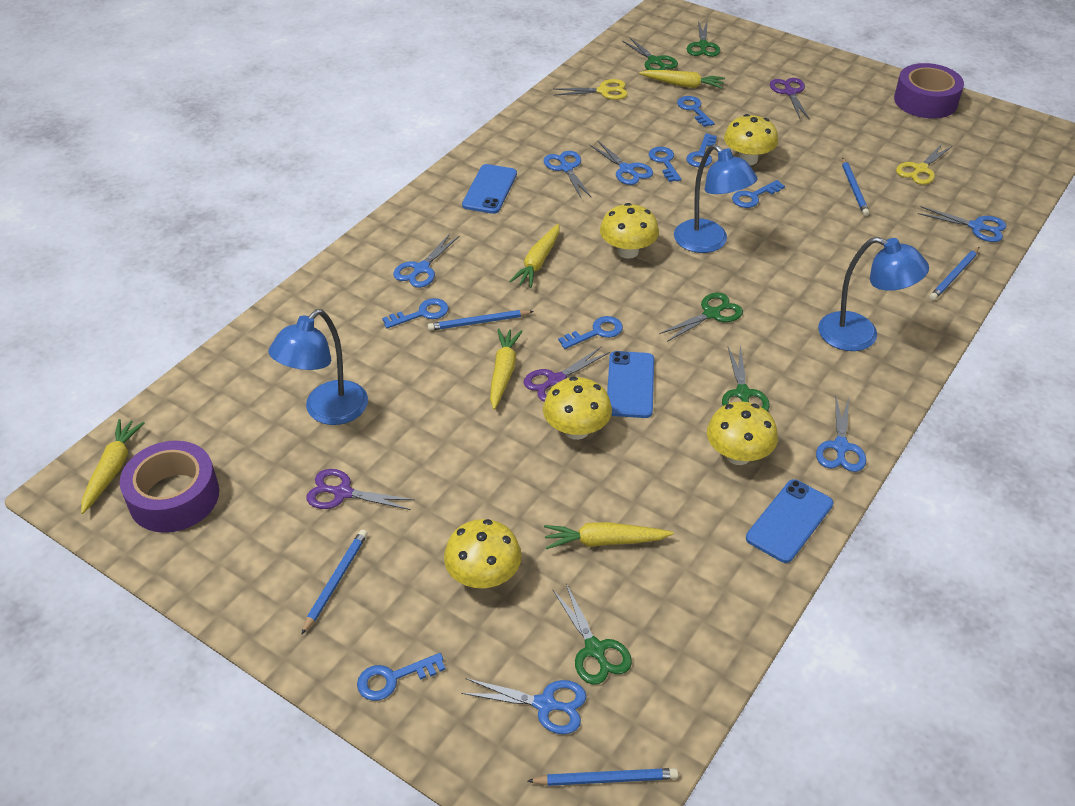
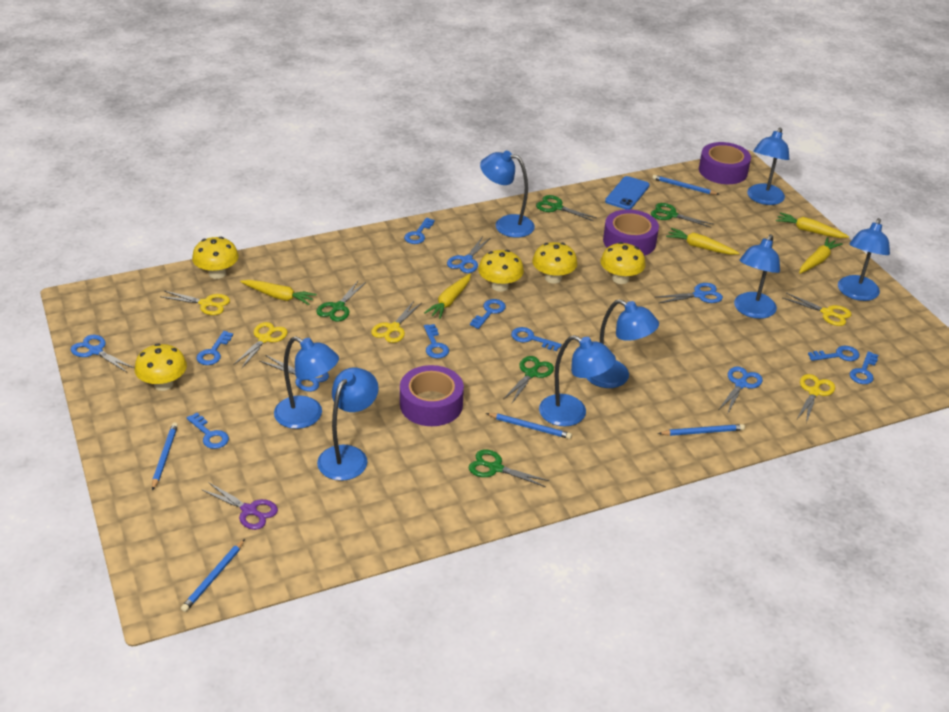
blue key: [357,653,445,701] [382,298,449,329] [558,316,623,349] [649,147,681,182] [677,96,715,127] [686,133,717,167] [732,180,785,208] = 7 -> [187,413,229,449] [197,331,233,365] [404,218,435,244] [424,324,449,358] [470,299,506,329] [511,327,562,351] [808,346,860,361] [850,351,878,384] = 8
blue lamp: [269,309,368,425] [674,144,757,253] [818,237,929,351] = 3 -> [274,336,339,429] [317,367,379,481] [480,151,535,238] [539,335,616,427] [586,299,659,388] [734,235,780,319] [747,128,789,205] [838,218,890,301] = 8
blue phone: [462,164,517,214] [607,351,654,418] [746,479,833,563] = 3 -> [605,176,650,210] = 1
blue scissors: [393,234,459,288] [461,678,586,734] [544,151,592,199] [590,141,653,185] [816,397,866,472] [918,206,1007,242] = 6 -> [71,335,134,372] [260,355,329,392] [447,236,490,273] [657,283,723,303] [719,366,763,415] = 5
purple scissors: [306,469,415,510] [524,346,610,402] [770,78,810,120] = 3 -> [201,482,278,530] = 1
purple tape: [120,441,219,533] [894,63,964,119] = 2 -> [400,365,464,426] [603,209,659,256] [699,142,751,184] = 3
yellow scissors: [554,79,628,100] [896,143,952,185] = 2 -> [162,291,230,315] [233,322,288,368] [371,301,422,343] [783,293,851,326] [797,374,835,423] = 5

